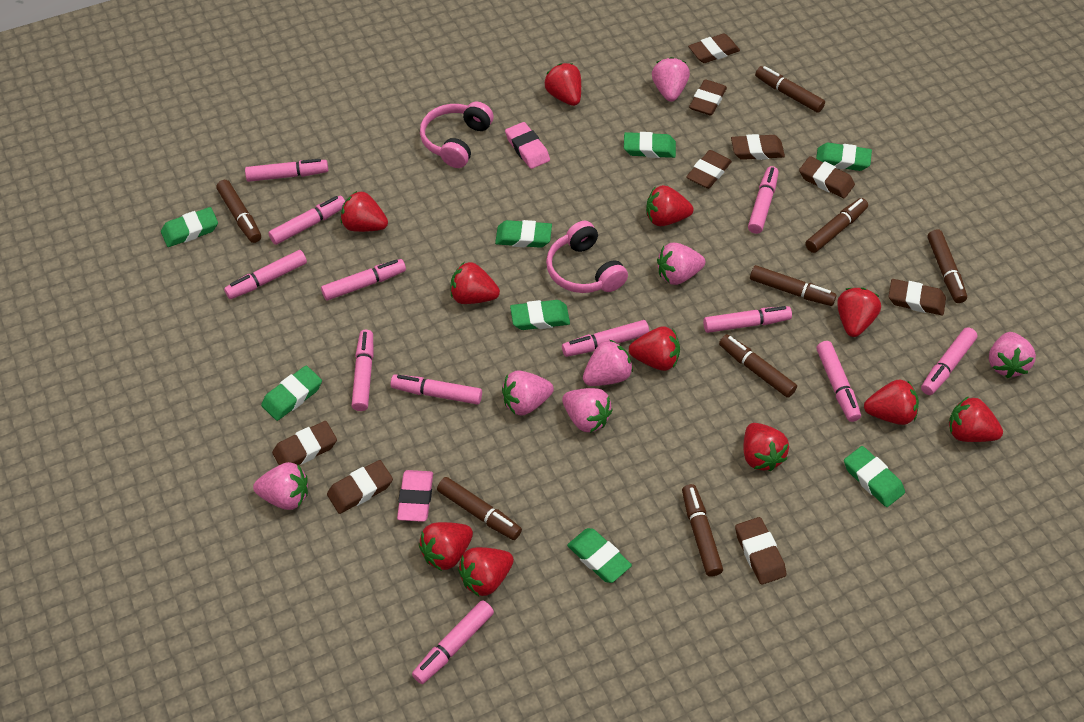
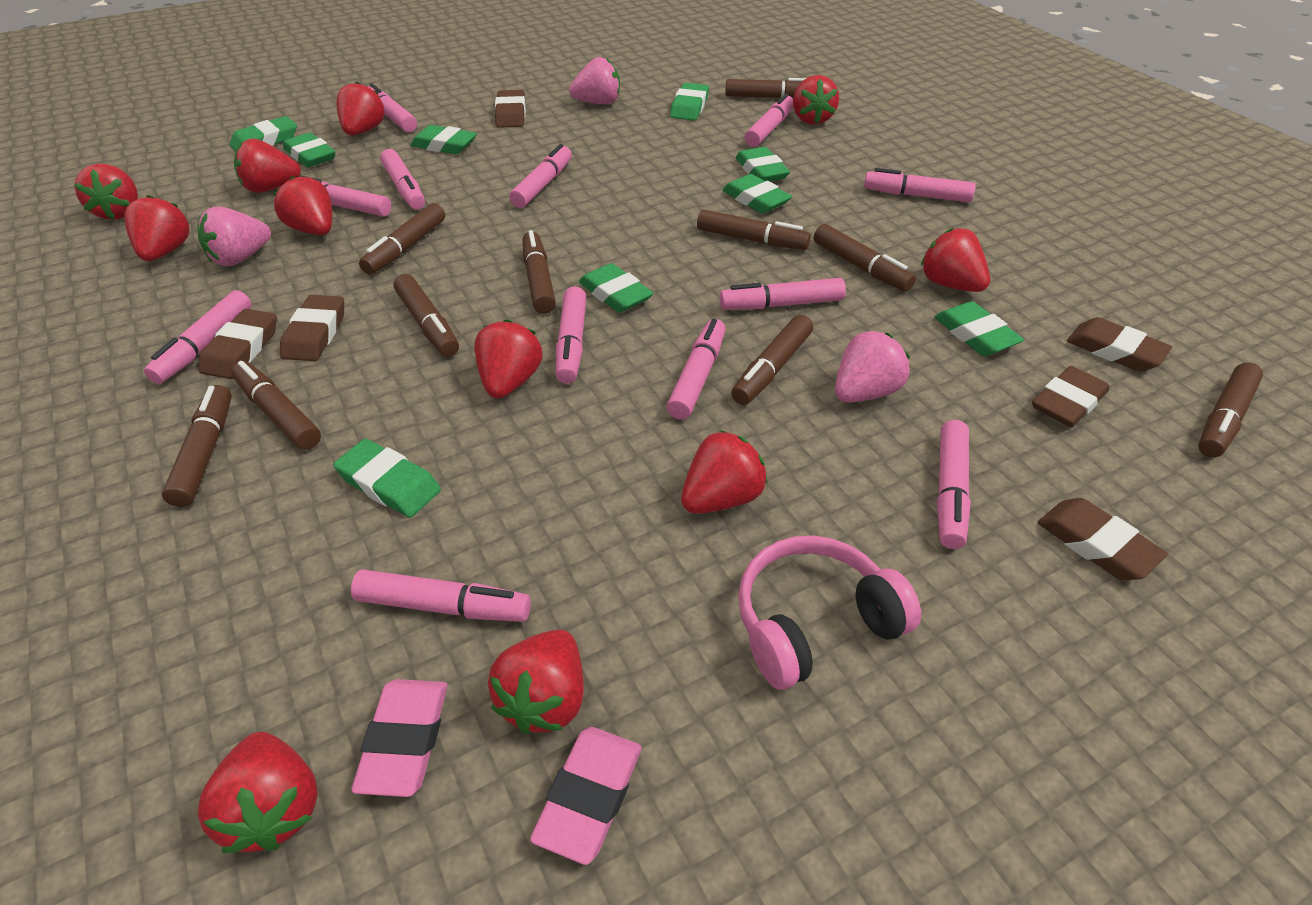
brown eraser: [272,421,337,465] [327,460,393,514] [686,150,732,189] [688,33,740,63] [689,79,727,115] [731,134,785,160] [735,517,786,585] [799,156,855,198] [888,279,946,315] = 9 -> [198,309,277,379] [280,295,344,361] [495,90,526,128] [1032,366,1109,427] [1038,498,1168,580] [1067,317,1172,372] = 6
brown marker: [216,180,261,243] [437,477,522,540] [682,484,723,577] [719,334,797,398] [750,265,837,306] [755,66,825,113] [806,198,868,253] [927,229,967,303] = 8 -> [162,385,232,507] [231,361,321,450] [359,203,445,275] [394,274,459,357] [523,230,556,314] [697,209,811,250] [725,78,806,98] [731,315,813,405] [814,224,916,292] [1198,362,1263,458] = 10
green eraser: [161,207,218,247] [261,366,322,421] [495,220,552,248] [510,300,570,330] [567,528,632,583] [624,132,676,158] [816,143,872,171] [844,446,905,507] = 8 -> [230,116,297,151] [283,132,335,168] [333,439,441,517] [410,125,477,154] [579,263,653,313] [670,83,709,120] [722,174,792,214] [736,147,790,181] [934,301,1024,356] = 9
pink headphones: [420,102,494,168] [546,221,628,293] = 2 -> [738,536,921,690] = 1
pink strawberry: [253,462,308,510] [502,370,554,416] [562,388,612,433] [583,340,633,386] [652,57,690,102] [657,243,705,285] [989,332,1036,378] = 7 -> [197,206,271,266] [569,57,620,104] [835,331,910,403] = 3

